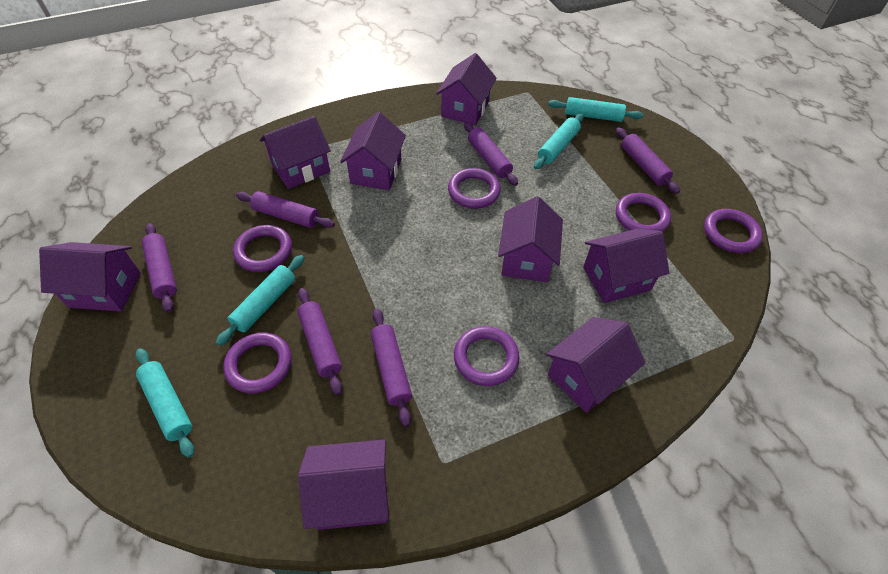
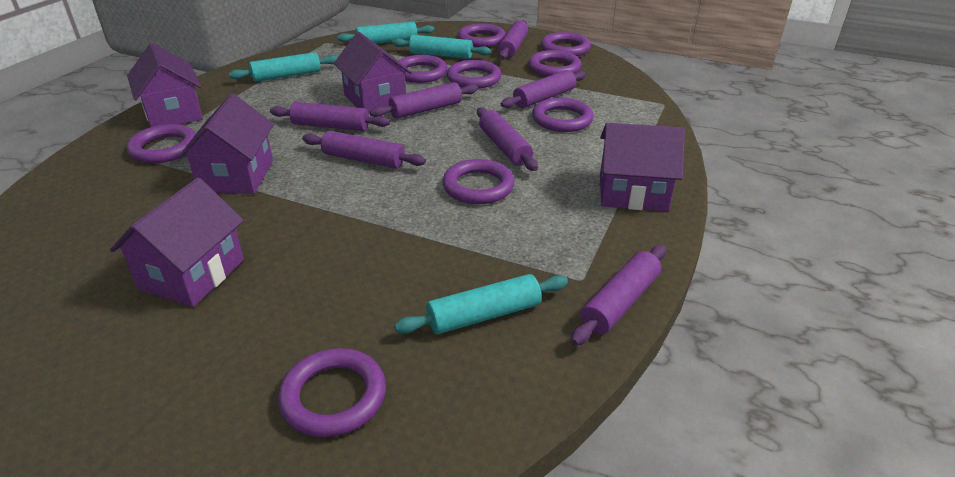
purple house: [39,242,141,311] [260,116,331,189] [298,439,389,530] [340,112,406,190] [436,53,497,126] [498,196,563,282] [546,317,645,413] [583,228,669,303] = 8 -> [110,178,244,307] [127,43,203,127] [178,94,274,194] [334,32,412,114] [600,123,685,211] = 5
purple ring: [223,332,292,394] [233,225,292,272] [448,168,501,209] [454,326,520,386] [616,193,671,232] [704,209,763,253] = 6 -> [127,124,196,163] [278,348,386,437] [396,55,447,83] [442,159,515,204] [447,60,501,89] [458,24,506,47] [528,50,581,77] [532,98,594,132] [541,32,591,56] = 9
purple rolling pin: [142,223,177,312] [236,191,335,228] [297,288,342,395] [371,308,412,427] [464,122,518,186] [616,127,680,194] = 6 -> [270,102,390,131] [302,131,426,169] [370,82,478,119] [477,107,538,171] [498,20,528,59] [501,70,586,108] [571,245,666,346] = 7

